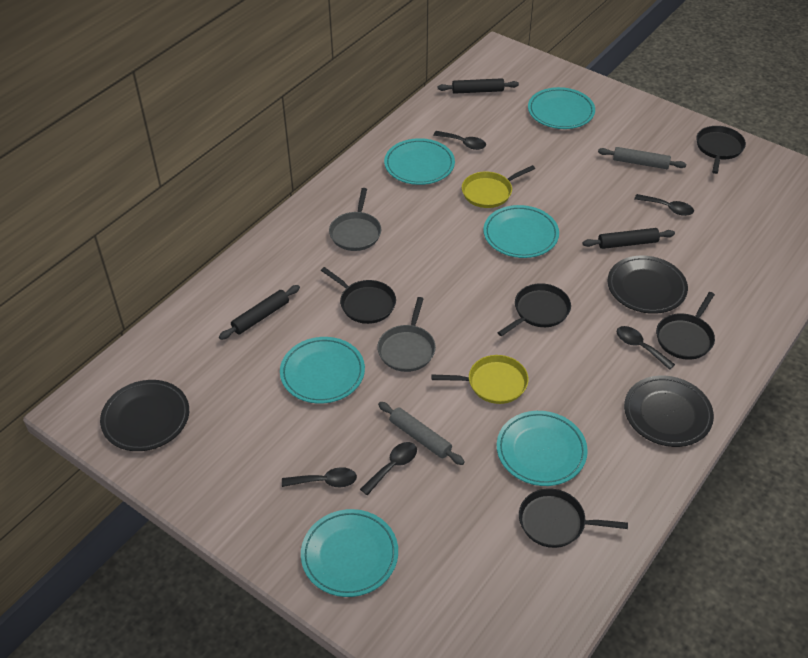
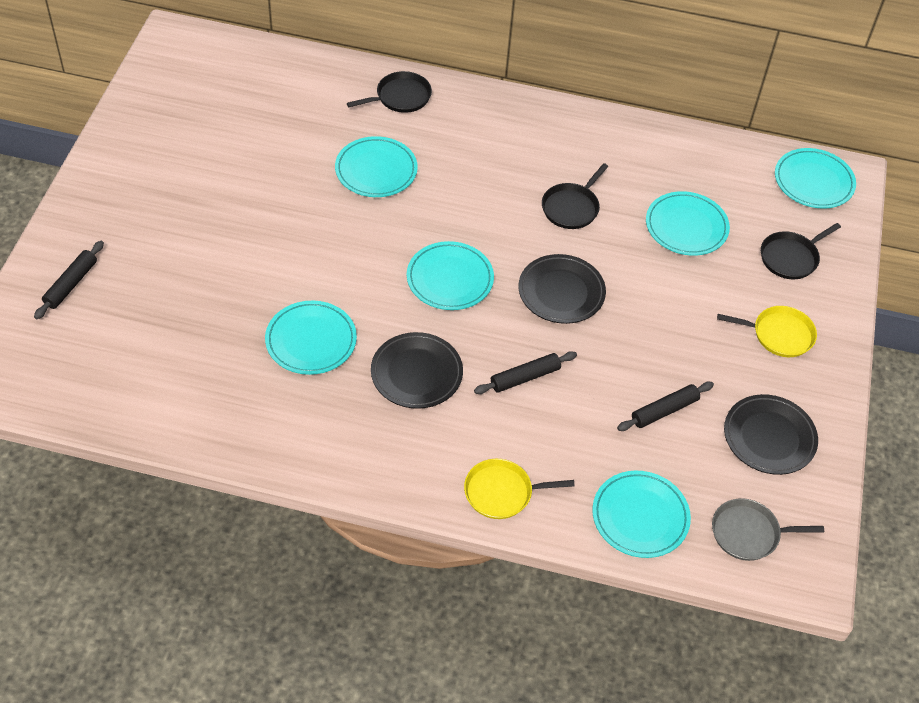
black pan: [321,267,396,324] [497,283,571,337] [519,488,628,548] [656,292,715,360] [696,126,746,174] = 5 -> [347,71,432,113] [542,163,608,229] [761,223,841,279] = 3
black spoon: [282,467,357,487] [360,442,417,495] [433,131,486,150] [617,326,675,370] [634,194,694,216] = 5 -> none = 0
grey pan: [329,188,381,251] [377,297,436,372] = 2 -> [712,498,824,561] = 1
grey rolling pin: [378,402,465,465] [598,147,686,169] = 2 -> none = 0

